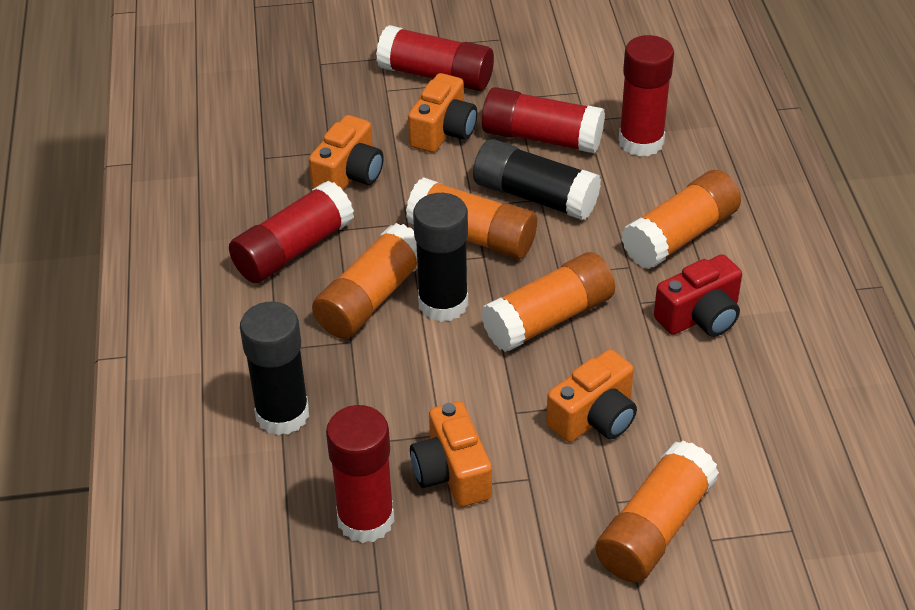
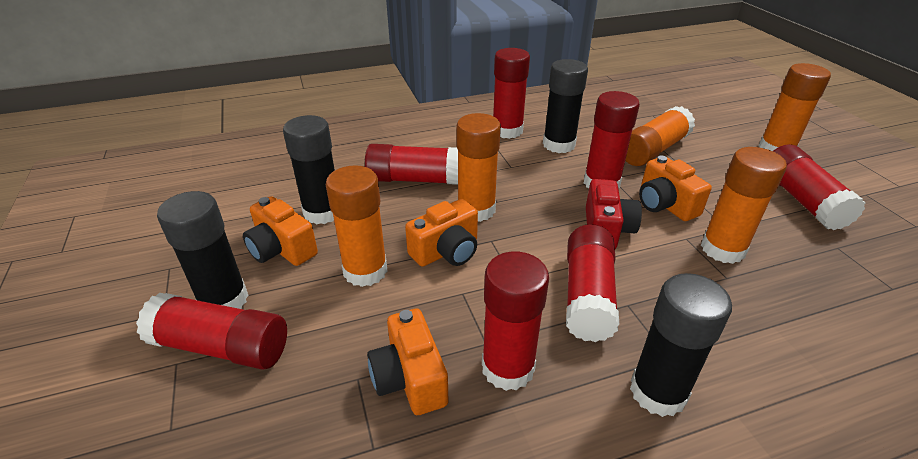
black glue stick: [240,302,309,435] [413,193,468,322] [473,139,601,220] = 3 -> [157,191,249,309] [283,115,335,224] [543,59,588,153] [630,273,732,417] = 4
red glue stick: [229,180,354,283] [326,405,394,543] [376,25,494,91] [482,87,605,153] [619,35,674,157] = 5 -> [136,293,287,370] [365,144,458,185] [482,252,549,391] [493,48,530,139] [566,224,619,342] [584,91,640,189] [773,144,865,230] = 7

